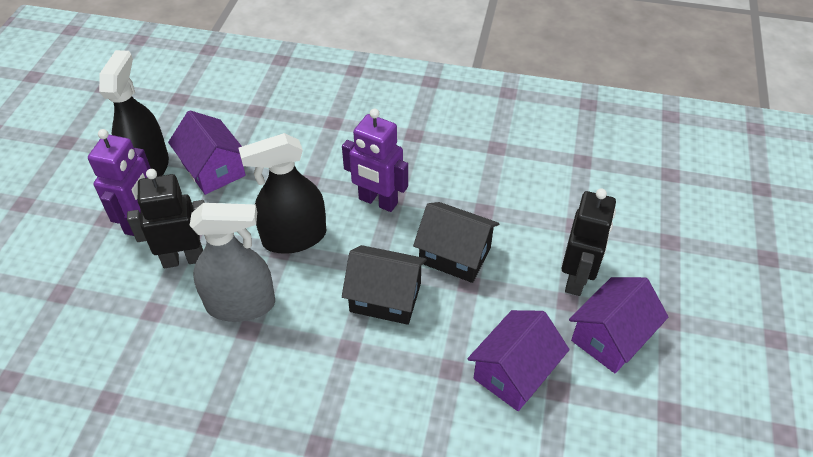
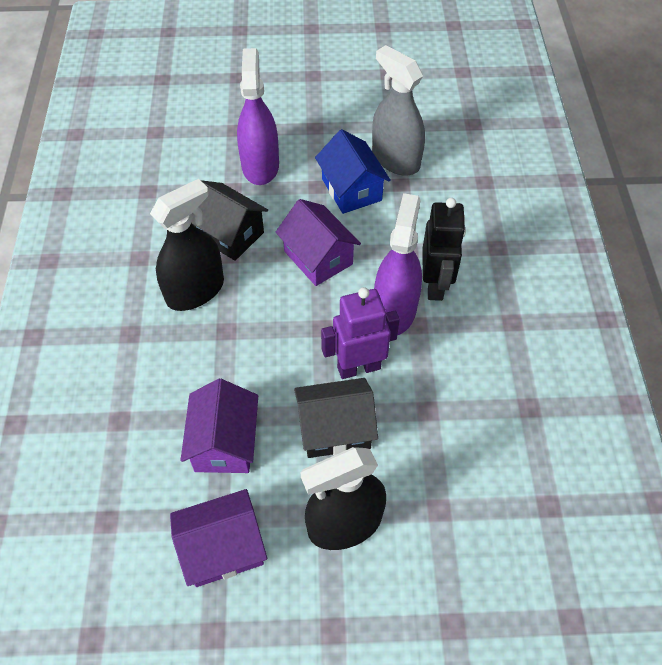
black robot: [127,169,205,268] [562,188,616,296] = 2 -> [422,198,466,301] = 1
blue house: none = 0 -> [315,129,391,214] = 1
purple robot: [88,129,151,236] [342,108,408,212] = 2 -> [321,287,400,379] = 1
purple spray bottle: none = 0 -> [237,48,279,185] [374,193,422,335] = 2

